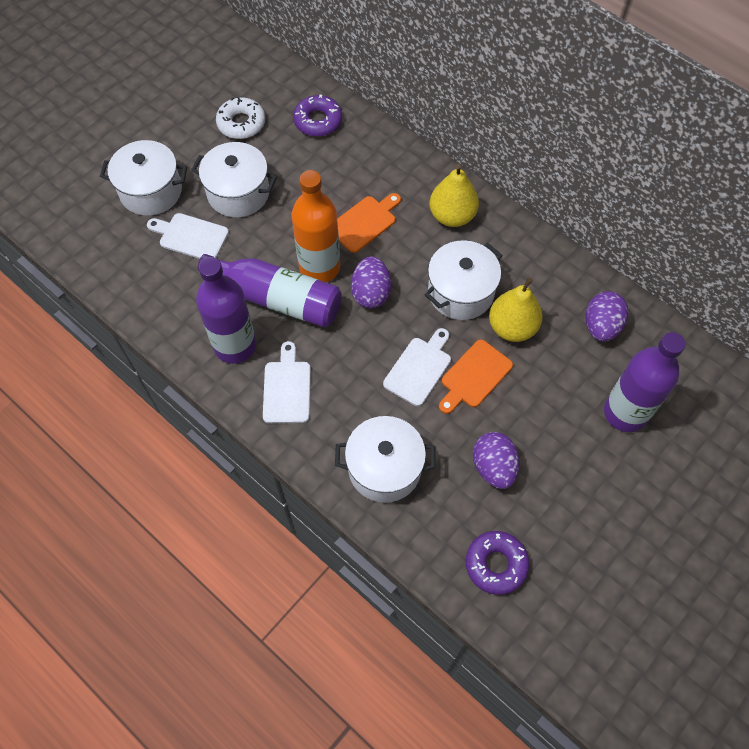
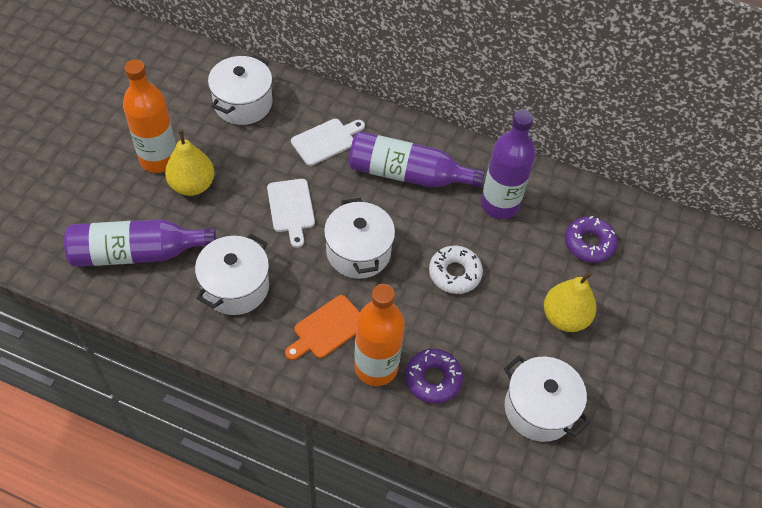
orange bottle: [291,170,340,282] = 1 -> [123,59,176,173] [354,284,405,386] = 2
orange cutting board: [337,193,401,253] [439,339,513,414] = 2 -> [285,295,359,360] = 1
purple egg: [351,256,391,309] [473,432,519,489] [586,291,628,342] = 3 -> none = 0
white cutting board: [147,213,229,259] [263,341,310,423] [383,328,451,406] = 3 -> [267,179,315,248] [291,119,365,166] = 2

